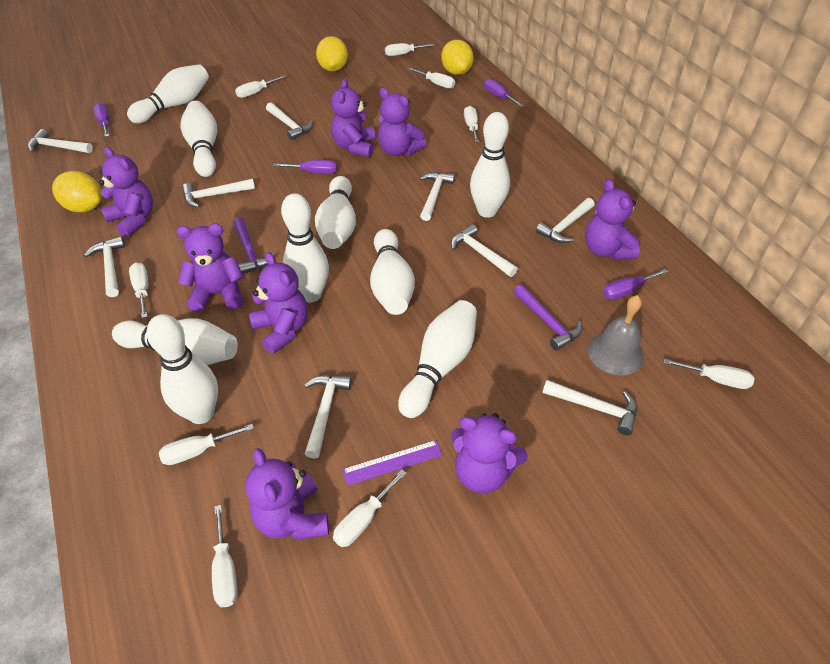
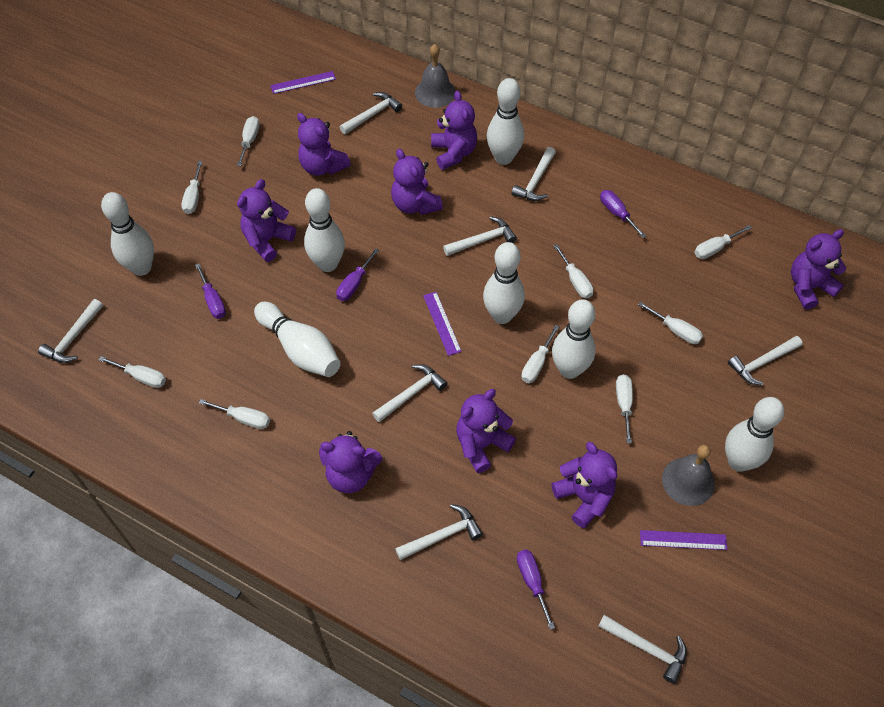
grey bell: [588,295,644,376] = 1 -> [415,44,456,108] [662,445,715,506] = 2
purple hammer: [233,217,275,274] [514,284,582,351] = 2 -> none = 0
purple ruler: [342,440,442,486] = 1 -> [270,71,336,94] [423,292,462,356] [640,530,727,550] = 3
white bowling pin: [112,318,238,365] [127,64,209,123] [147,314,218,424] [180,101,217,177] [281,193,329,303] [315,176,356,249] [370,229,415,315] [398,300,477,418] [470,112,510,218] = 9 -> [101,192,154,276] [254,302,341,377] [304,188,345,272] [483,242,525,324] [487,78,524,165] [552,299,596,379] [725,397,784,472] = 7
white hammer: [28,129,93,153] [84,236,125,297] [182,179,255,208] [266,102,312,140] [304,375,352,459] [420,172,455,221] [451,224,518,277] [536,198,595,243] [542,380,637,435] = 9 -> [38,299,103,363] [340,92,402,134] [372,364,447,422] [395,504,483,560] [443,216,517,256] [511,147,556,201] [598,615,687,684] [728,336,803,385] = 8
yellow lemon: [52,171,102,213] [316,36,348,72] [441,40,473,75] = 3 -> none = 0

